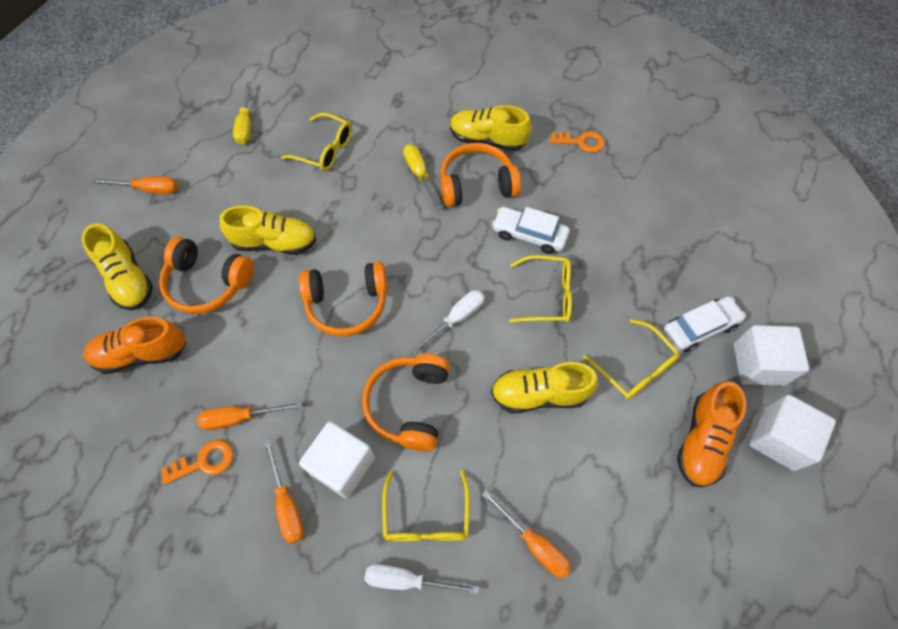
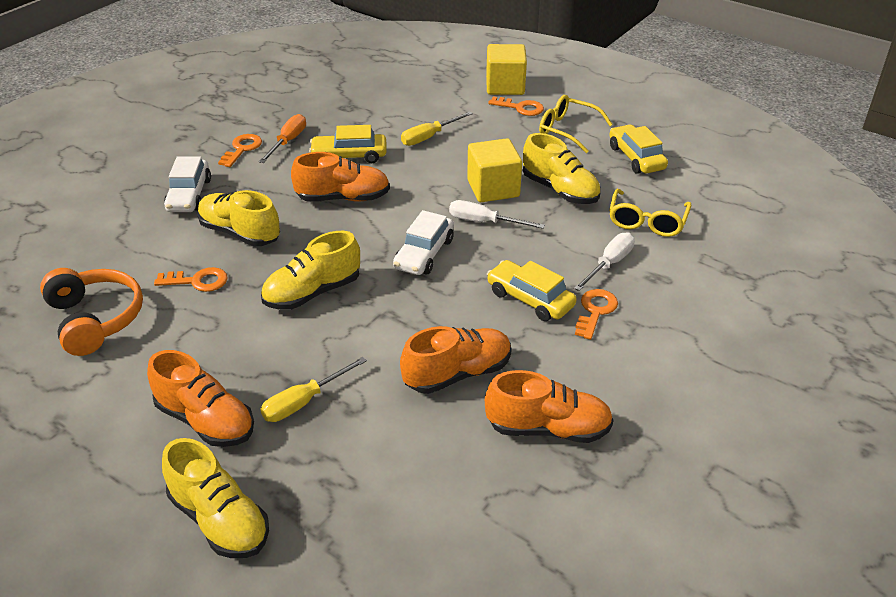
orange headphones: [159,237,254,314] [299,262,387,336] [362,354,450,451] [440,143,521,207] = 4 -> [40,268,143,356] = 1
orange key: [161,440,233,485] [550,131,605,153] = 2 -> [154,267,228,292] [218,134,262,167] [488,96,544,116] [575,289,618,340] = 4
orange screwdriver: [92,176,178,194] [197,402,302,430] [264,439,304,544] [482,490,571,578] = 4 -> [259,114,306,163] = 1
orange shoe: [83,317,186,374] [677,381,746,487] = 2 -> [147,350,254,447] [291,152,390,201] [400,326,512,394] [485,370,613,443] = 4
white cube: [299,421,375,498] [734,325,809,386] [749,395,836,471] = 3 -> none = 0
yellow car: none = 0 -> [309,125,387,163] [487,260,577,321] [610,125,668,174] = 3
yellow cube: none = 0 -> [467,138,522,202] [486,44,527,95] = 2
yellow glasses: [281,113,352,171] [382,470,470,541] [509,255,572,322] [583,319,680,399] = 4 -> [539,95,613,153] [609,189,691,237] = 2

